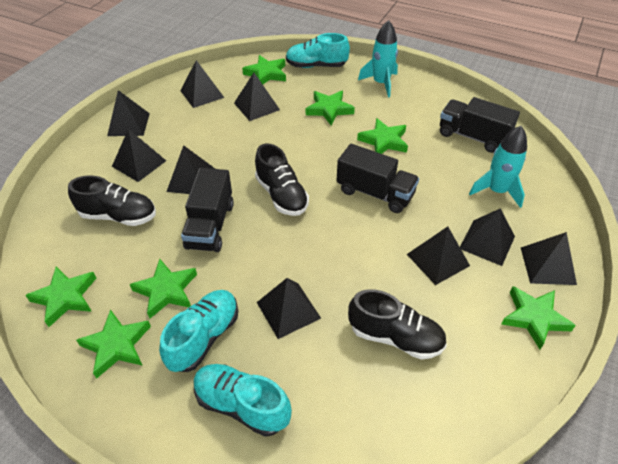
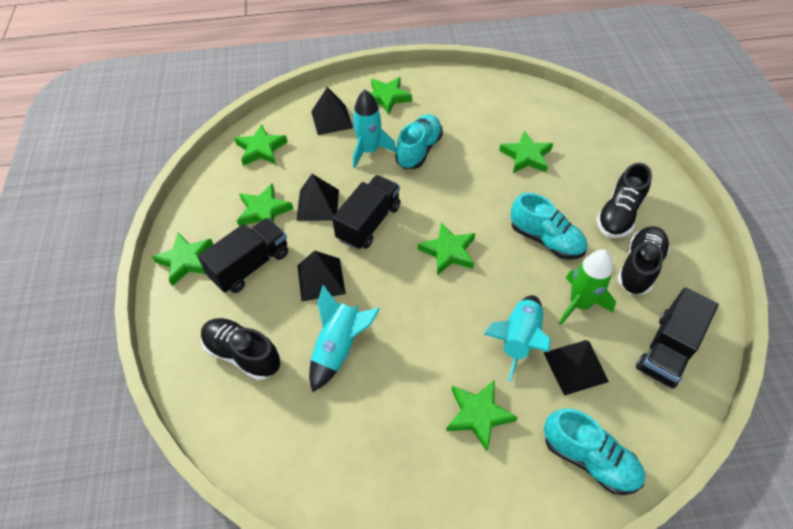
black pyramid: [107,90,150,136] [112,129,166,182] [166,145,215,194] [180,60,224,108] [234,73,280,121] [257,278,321,339] [407,227,470,285] [460,208,515,266] [521,232,577,285] = 9 -> [296,174,339,221] [297,250,346,301] [311,87,353,135] [544,340,609,396] = 4
green rocket: none = 0 -> [559,250,616,325] = 1
turquoise rocket: [358,20,398,97] [469,126,527,208] = 2 -> [309,285,380,392] [352,90,396,168] [484,295,551,382] = 3

